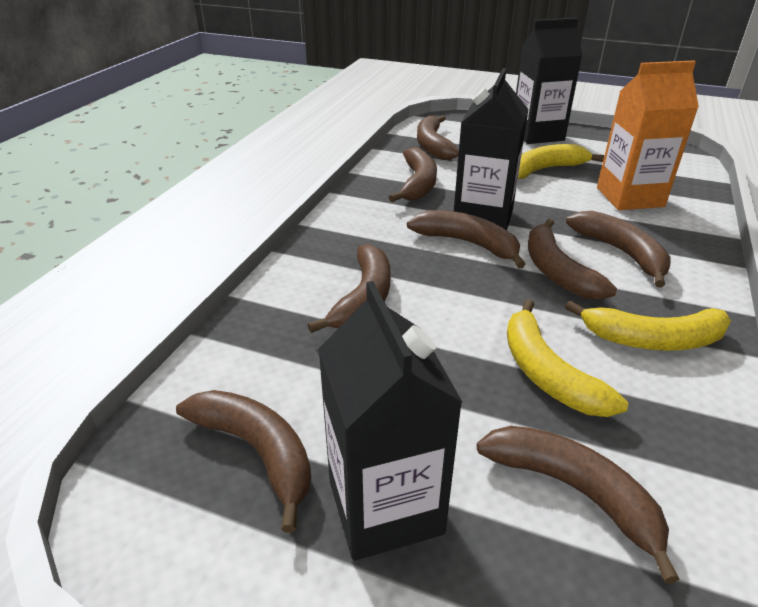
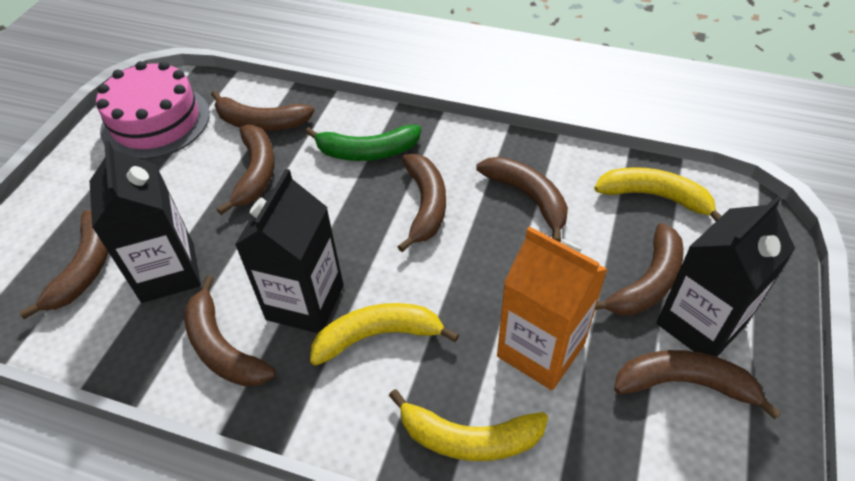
green banana: none = 0 -> [305,125,421,161] = 1
pink cake: none = 0 -> [96,61,210,159] = 1

